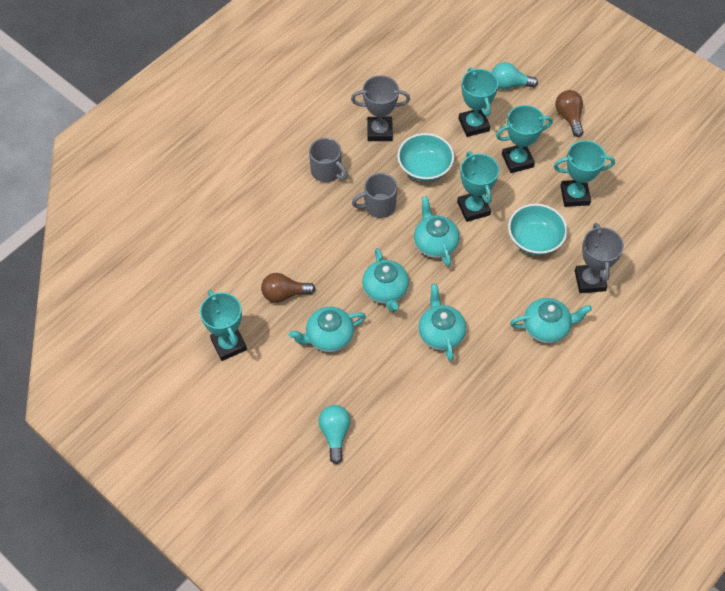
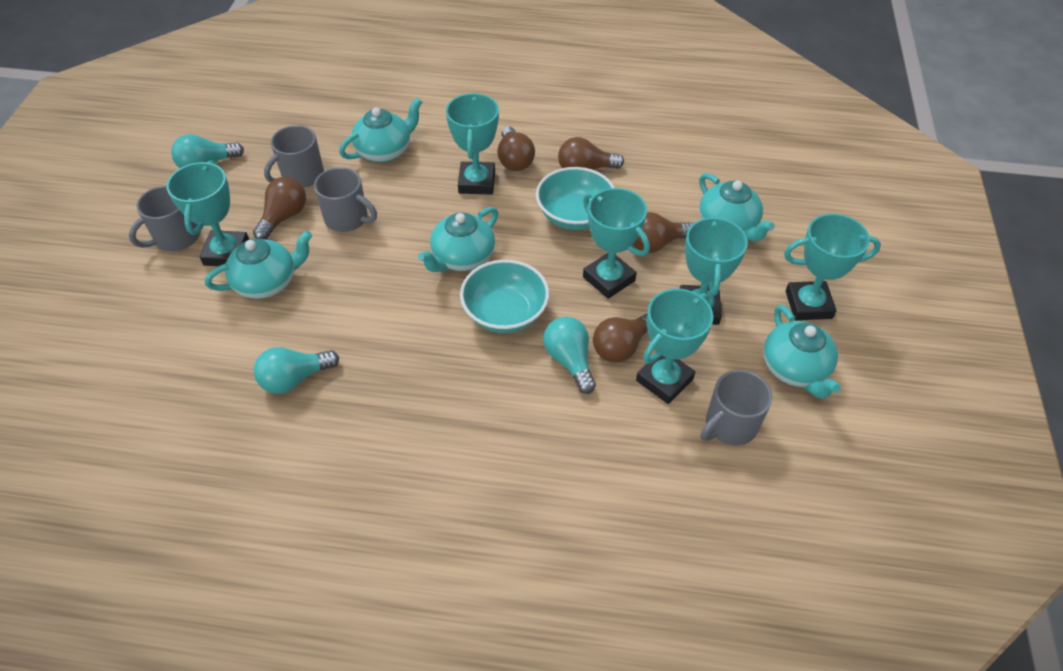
brown light bulb: [261,273,315,303] [555,90,583,137] = 2 -> [253,177,306,239] [497,127,535,171] [558,137,624,170] [593,314,648,363] [632,212,692,253] = 5
grey mug: [309,138,348,182] [352,173,397,218] = 2 -> [129,185,200,251] [264,125,324,188] [314,167,377,232] [700,370,772,446] = 4
grey trophy: [351,75,410,141] [575,223,624,293] = 2 -> none = 0
turquoise light bulb: [318,405,351,464] [492,62,538,89] = 2 -> [171,134,244,168] [254,347,339,394] [543,316,596,394] = 3
turquoise trophy: [200,290,247,361] [457,152,499,222] [458,67,498,137] [496,105,553,173] [554,140,615,207] = 5 -> [167,161,249,266] [446,93,499,195] [583,188,650,299] [636,289,713,404] [679,215,748,325] [784,214,881,320] = 6

